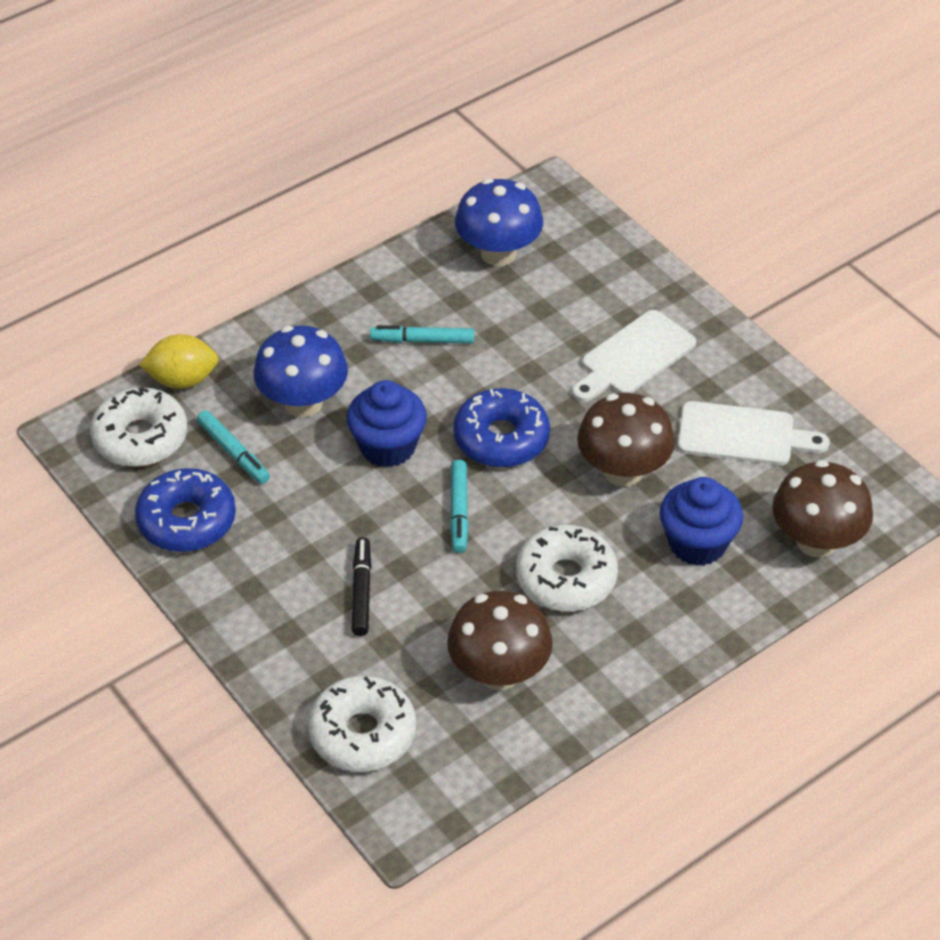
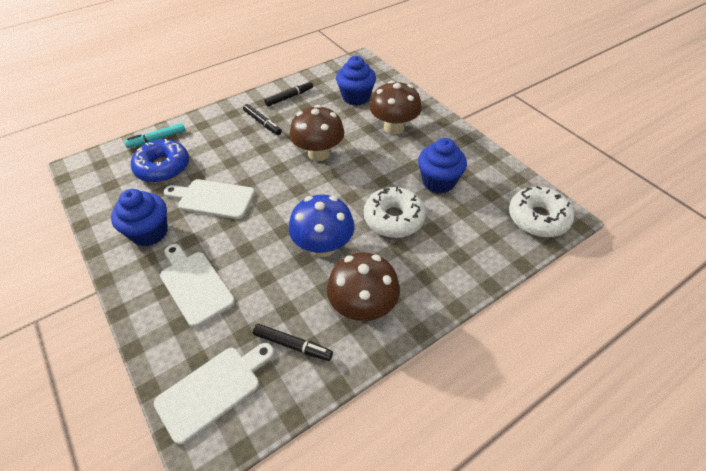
black marker: [352,537,371,636] = 1 -> [243,104,282,135] [253,324,333,361] [264,81,313,106] = 3
blue cupcake: [347,380,427,467] [660,477,743,566] = 2 -> [111,189,168,246] [336,56,376,106] [418,138,467,193] = 3
blue donut: [135,468,236,552] [453,388,550,468] = 2 -> [131,139,189,183] = 1
blue mushroom: [253,326,348,417] [455,178,543,266] = 2 -> [289,195,355,257] = 1
turquoise marker: [197,410,270,484] [370,325,474,344] [450,460,469,553] = 3 -> [124,123,185,148] = 1
white cutting board: [572,310,696,402] [678,401,830,465] = 2 -> [154,343,274,445] [160,244,235,327] [164,179,255,219] = 3
white donut: [90,387,187,467] [308,676,416,772] [516,525,618,611] = 3 -> [364,187,426,238] [509,186,574,237] = 2
yellow lemon: [139,334,219,389] = 1 -> none = 0

